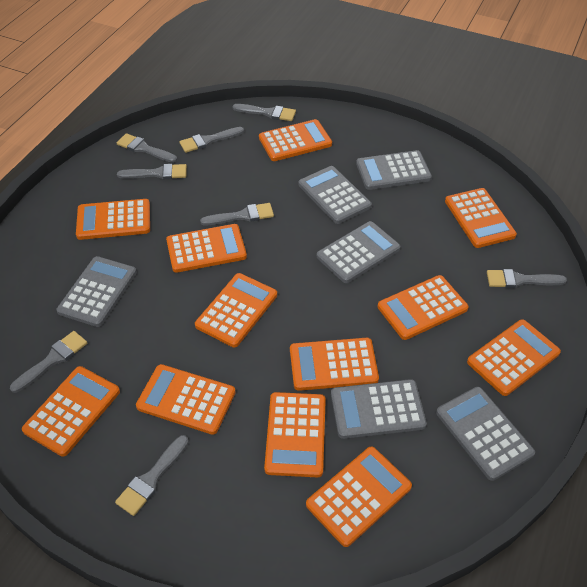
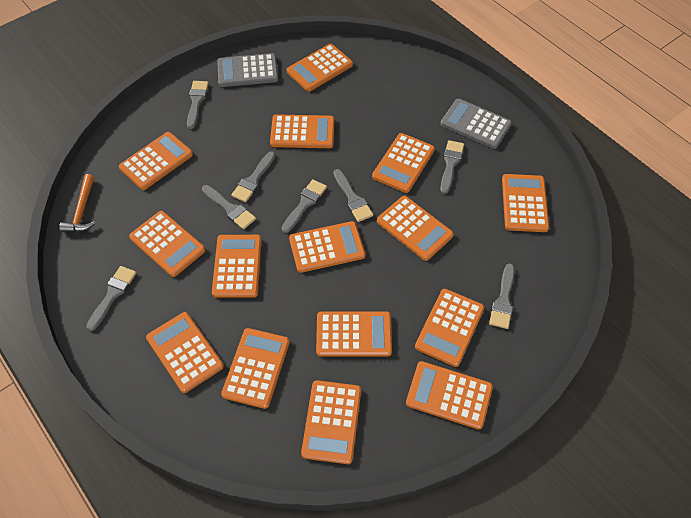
grey calculator: [57,256,137,327] [299,166,372,224] [317,221,400,283] [331,379,427,439] [356,150,432,190] [436,387,535,481] = 6 -> [217,53,278,87] [440,99,512,149] = 2
orange calculator: [22,366,120,457] [76,199,150,240] [136,364,236,435] [166,224,247,273] [195,273,277,347] [259,119,332,161] [264,392,326,477] [290,338,379,391] [306,446,412,547] [378,275,469,340] [445,188,517,248] [467,319,561,396] = 12 -> [119,132,193,190] [129,211,206,277] [146,312,224,393] [212,235,262,298] [221,328,290,409] [270,114,334,148] [287,44,353,92] [289,221,365,273] [301,380,361,464] [316,311,392,356] [372,133,435,193] [377,196,454,261] [406,361,493,430] [415,289,484,367] [502,174,549,232] = 15
orange hammer: none = 0 -> [59,174,95,232] = 1

